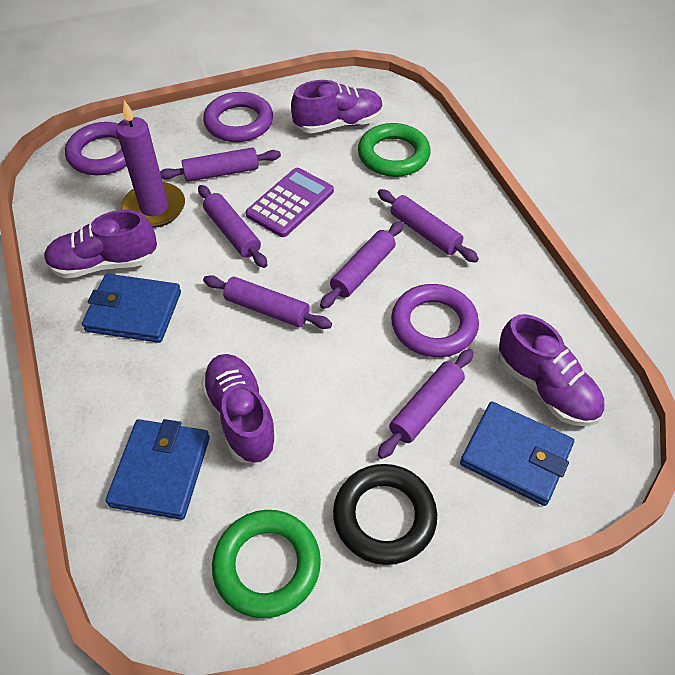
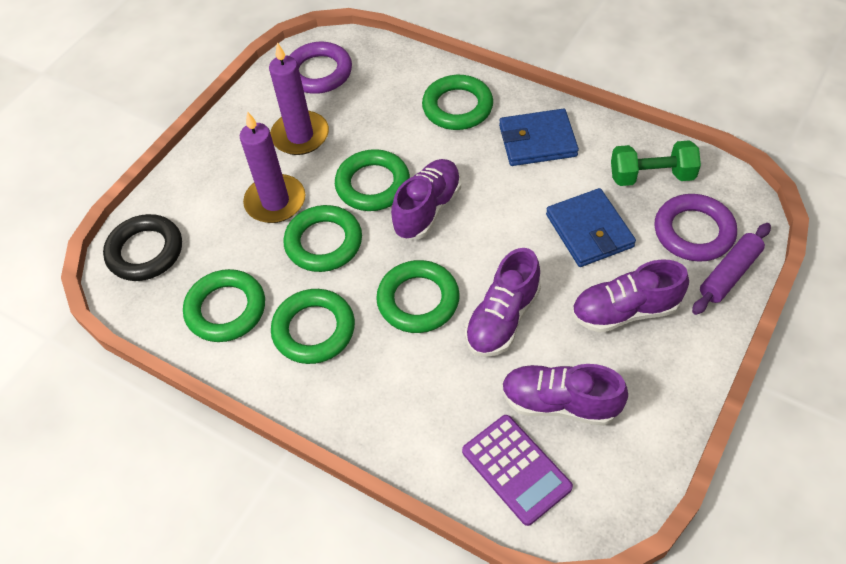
blue wallet: [82,274,181,343] [106,419,210,520] [460,402,574,506] = 3 -> [499,109,579,166] [546,188,636,267] = 2
green dumbbell: none = 0 -> [611,140,701,186] = 1
green ring: [212,510,321,618] [358,123,431,177] = 2 -> [183,269,265,342] [271,289,355,364] [284,205,362,272] [335,149,410,211] [376,260,460,333] [422,75,493,130] = 6
purple candle: [116,100,185,228] = 1 -> [240,111,306,223] [269,42,329,155] = 2
purple ring: [65,122,127,175] [203,92,273,142] [391,284,479,357] = 3 -> [289,42,352,94] [655,194,737,262] = 2
purple rolling pin: [160,147,281,182] [198,185,267,268] [203,275,332,329] [320,221,403,309] [378,189,479,263] [378,349,474,459] = 6 -> [692,223,771,315] = 1

